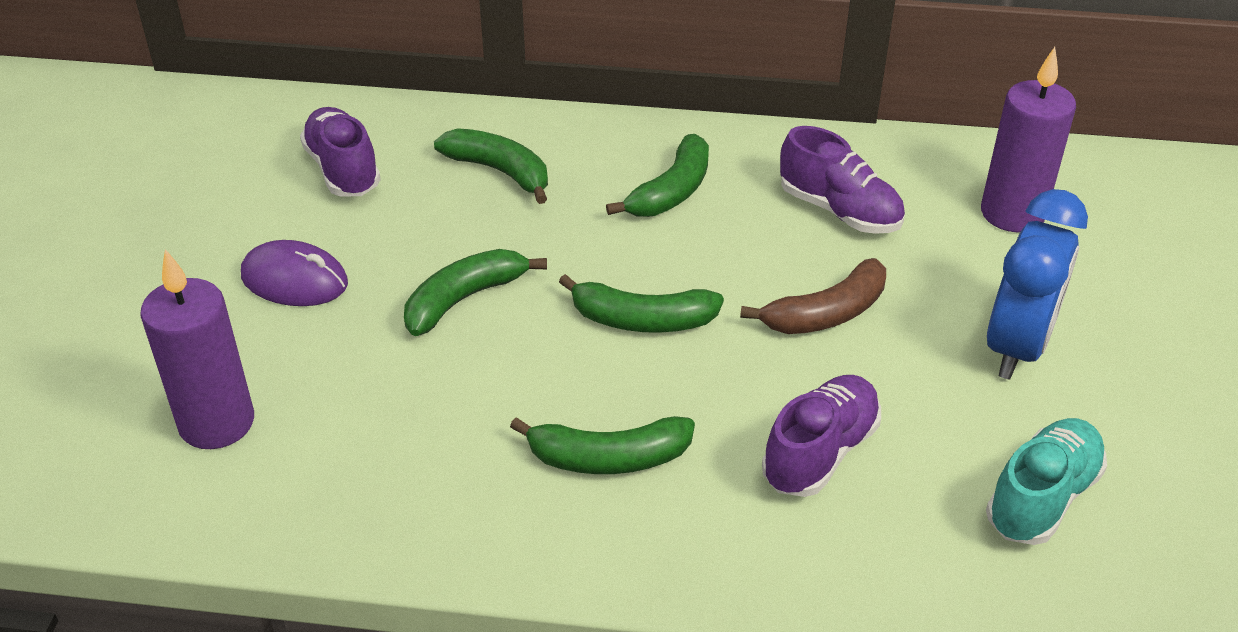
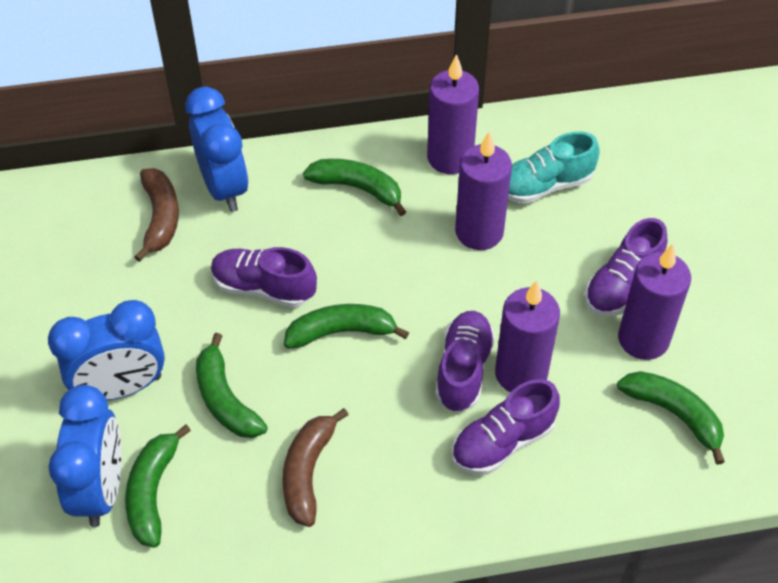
blue clock: [987,189,1088,380] = 1 -> [48,300,165,400] [48,385,122,527] [185,86,249,212] = 3
brown banana: [740,258,886,334] = 1 -> [134,168,179,262] [283,408,349,527] = 2
purple candle: [140,249,254,449] [981,47,1076,232] = 2 -> [427,54,479,174] [455,132,512,250] [495,280,560,393] [618,244,691,360] = 4
purple mouse: [241,240,348,306] = 1 -> none = 0
purple shoe: [300,107,381,196] [762,375,881,497] [780,126,905,234] = 3 -> [211,247,317,308] [435,311,495,412] [452,379,560,475] [585,218,667,316] = 4

